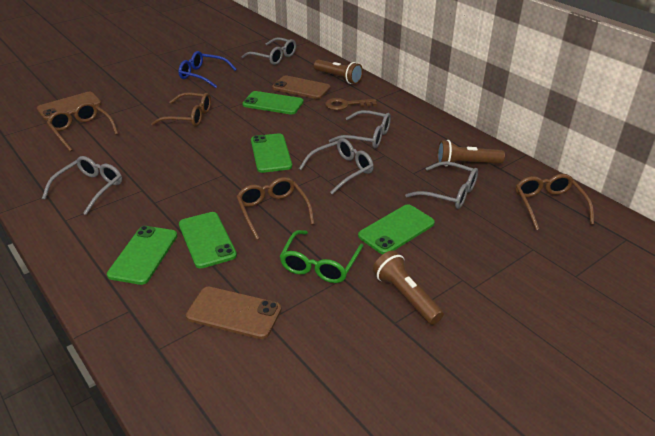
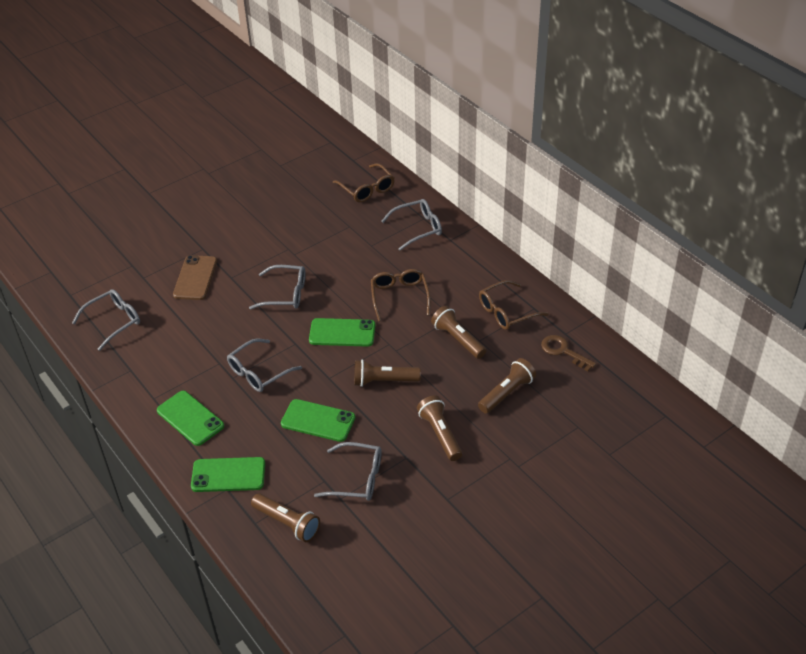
blue glasses: [179,51,237,88] = 1 -> none = 0
brown flashlight: [314,59,363,84] [373,250,444,325] [437,140,505,167] = 3 -> [251,493,320,542] [354,359,421,387] [417,395,462,461] [431,306,486,359] [478,358,536,414] = 5
brown glasses: [47,102,118,152] [151,92,211,127] [237,177,314,240] [516,174,594,230] = 4 -> [333,163,395,202] [371,269,431,321] [479,280,548,330] = 3
brown phone: [37,92,101,120] [186,287,281,339] [272,76,330,99] = 3 -> [173,255,217,300] = 1
green glasses: [280,230,364,283] = 1 -> none = 0
green phone: [107,226,177,285] [179,212,237,268] [242,91,303,114] [251,133,292,173] [358,204,435,254] = 5 -> [157,391,224,446] [191,457,265,492] [281,399,355,442] [309,318,376,347] = 4

